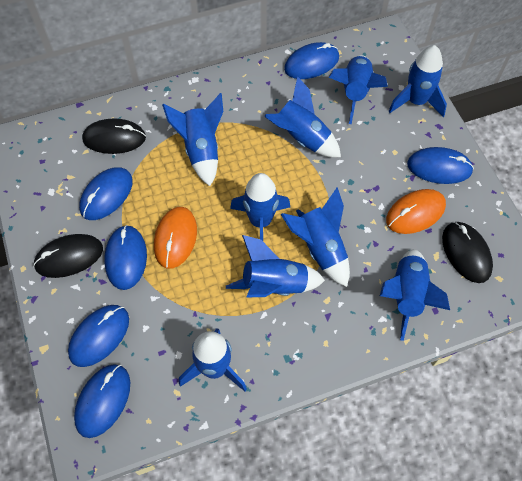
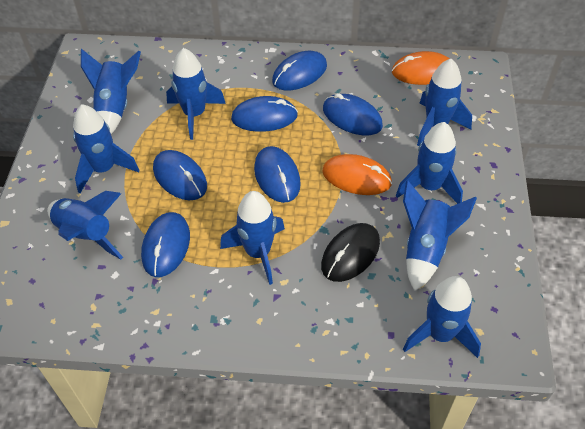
black mouse: [33,234,103,278] [82,118,146,154] [442,222,493,283] = 3 -> [321,223,380,282] = 1

